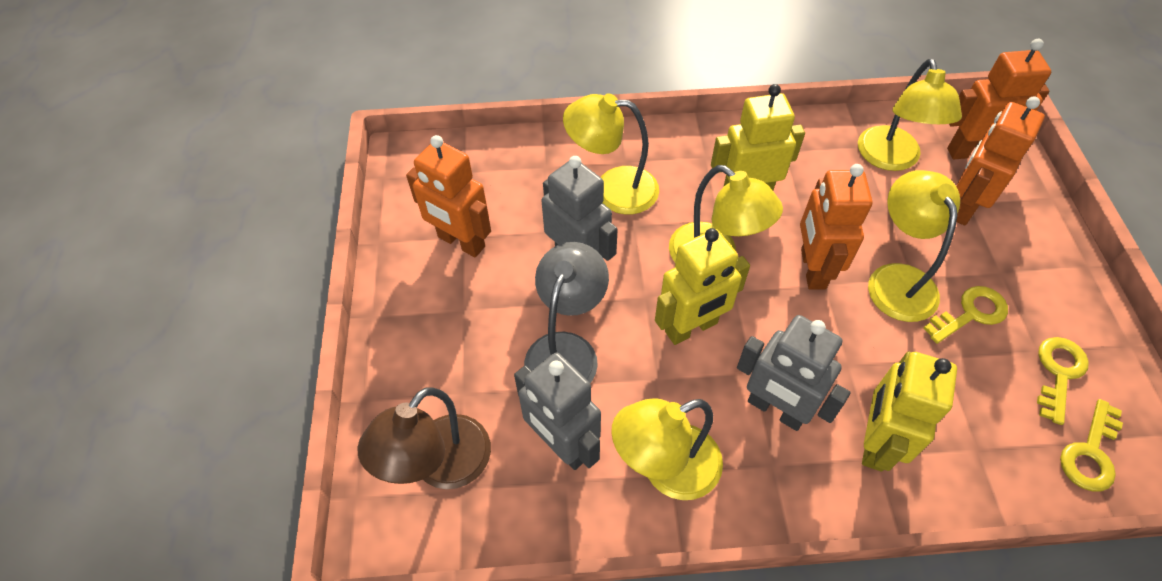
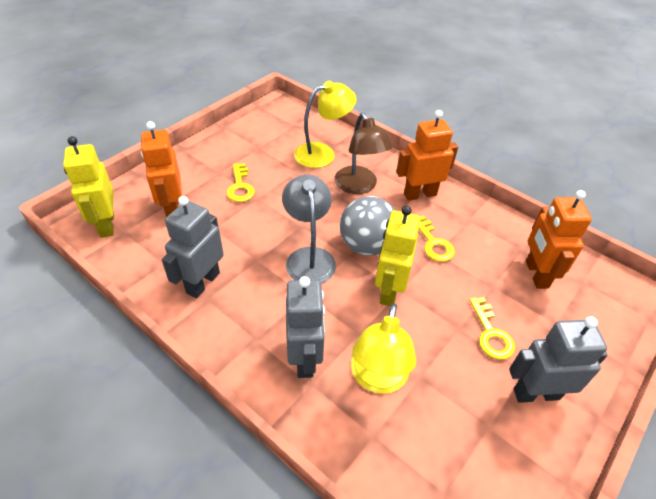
grey ball: none = 0 -> [340,196,395,256] = 1
orange robot: [406,135,491,257] [800,164,872,290] [947,39,1051,159] [956,97,1045,225] = 4 -> [141,121,182,217] [396,110,458,201] [526,190,592,289] = 3
yellow lamp: [563,93,659,215] [611,398,723,500] [669,165,783,263] [858,59,962,171] [868,170,960,322] = 5 -> [294,81,356,168] [351,304,417,394] = 2
yellow robot: [655,228,750,345] [711,84,805,190] [862,351,957,472] = 3 -> [63,136,114,238] [375,206,420,306] = 2

